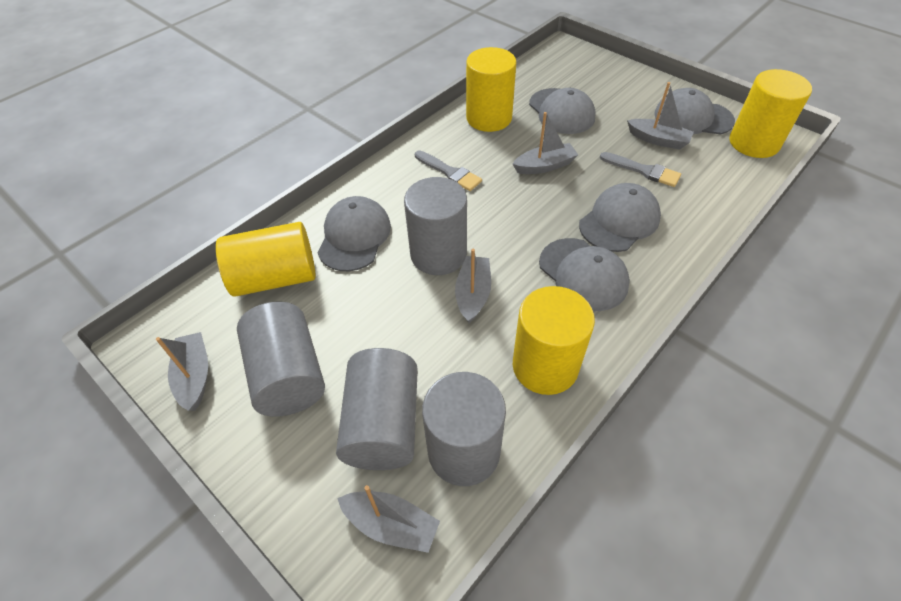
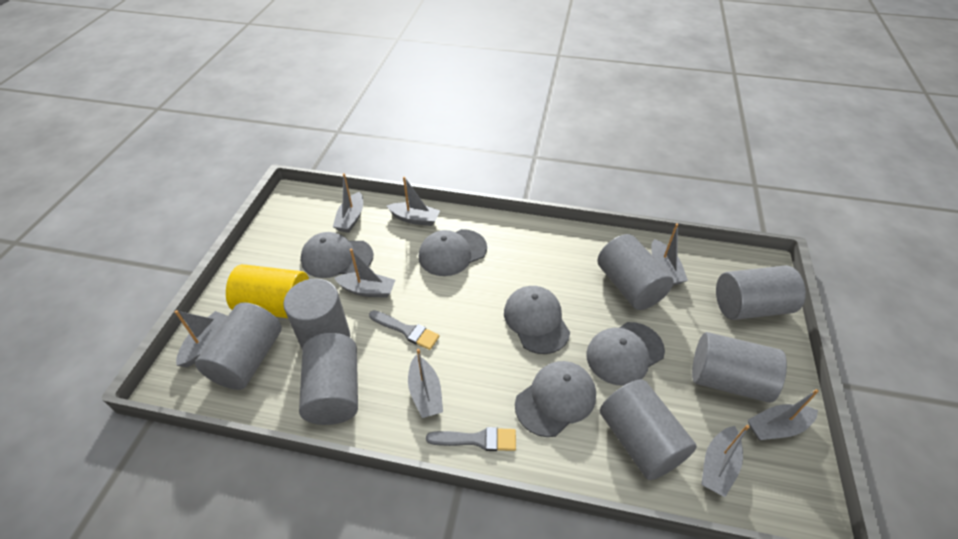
grey boat: [156,332,208,411] [337,485,440,553] [455,249,491,323] [513,112,578,174] [627,82,694,150] = 5 -> [175,310,228,367] [333,173,363,233] [334,249,395,298] [387,177,440,226] [408,349,443,418] [651,223,688,285] [701,425,750,497] [748,389,819,440] = 8
grey cylinder: [237,302,325,416] [336,348,418,470] [404,177,467,275] [422,372,506,486] = 4 -> [195,302,282,390] [283,279,350,349] [299,333,358,425] [597,234,674,310] [600,379,697,480] [692,332,787,403] [716,265,806,320] = 7
yellow cylinder: [216,222,316,297] [466,47,516,132] [513,286,595,395] [730,69,812,158] = 4 -> [226,264,309,318] = 1

